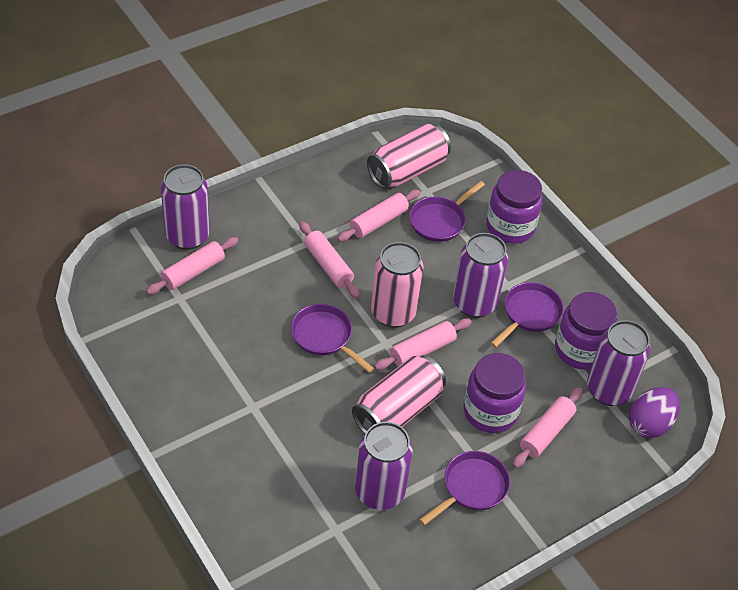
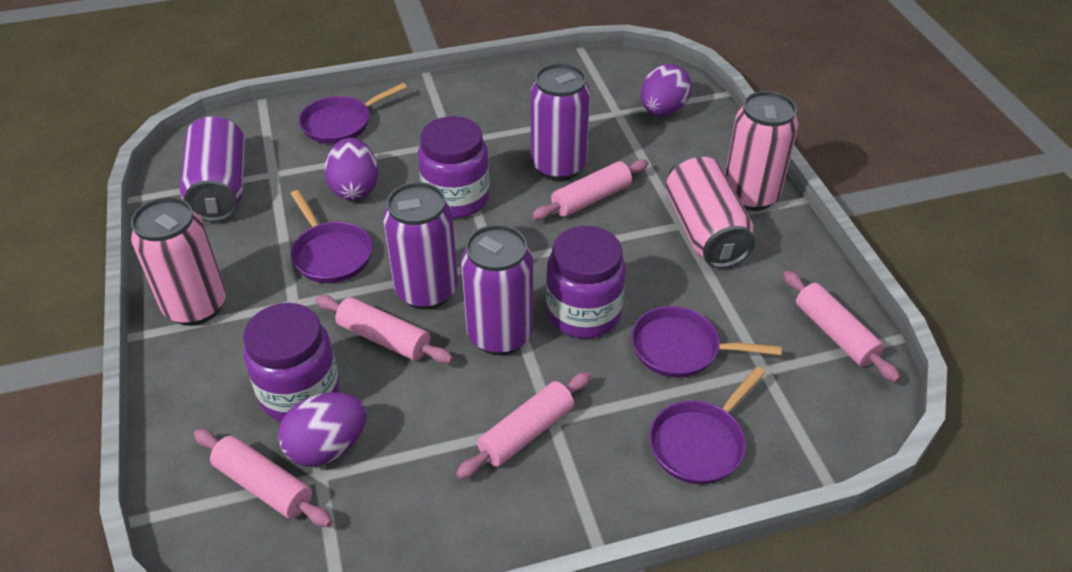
purple egg: [629,387,680,438] = 1 -> [278,392,367,467] [325,138,378,200] [641,64,692,116] = 3

